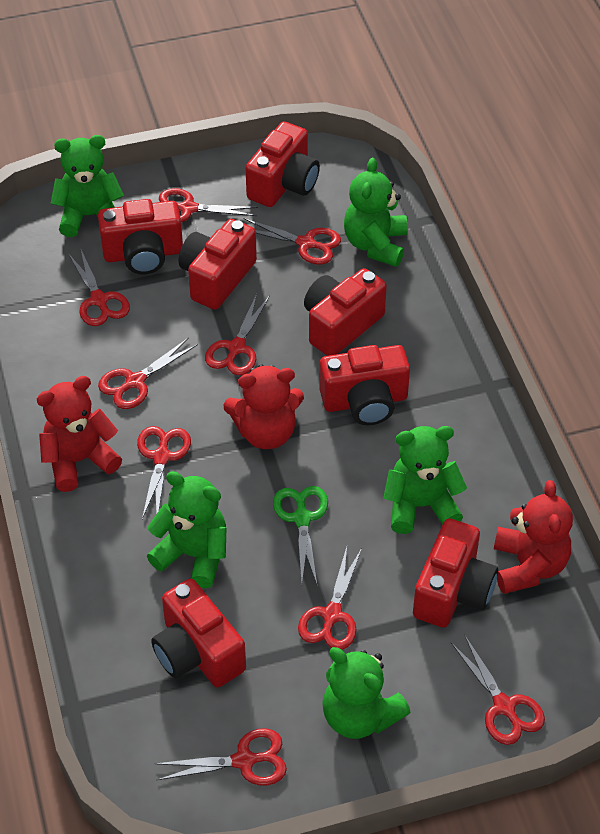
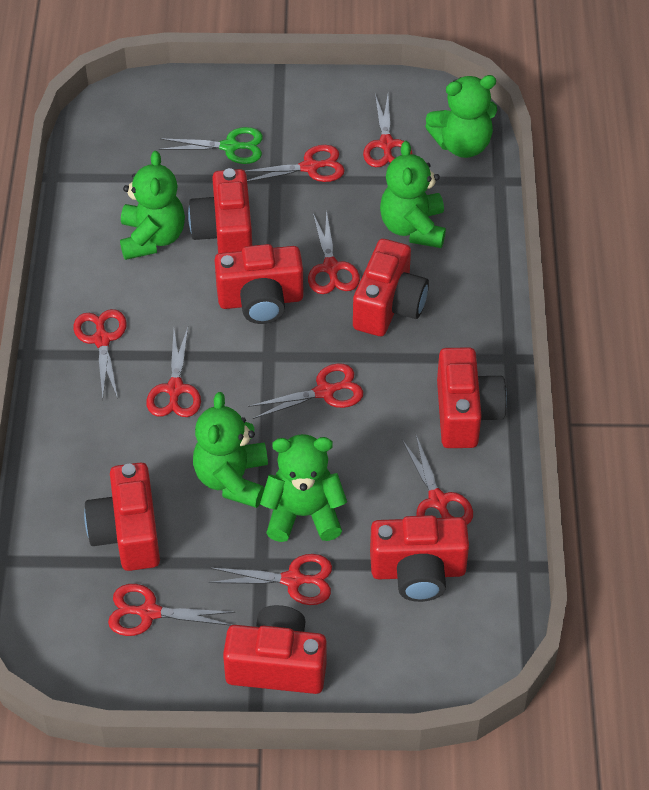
red teddy bear: [37,376,122,492] [223,364,304,449] [494,480,573,594] = 3 -> none = 0

